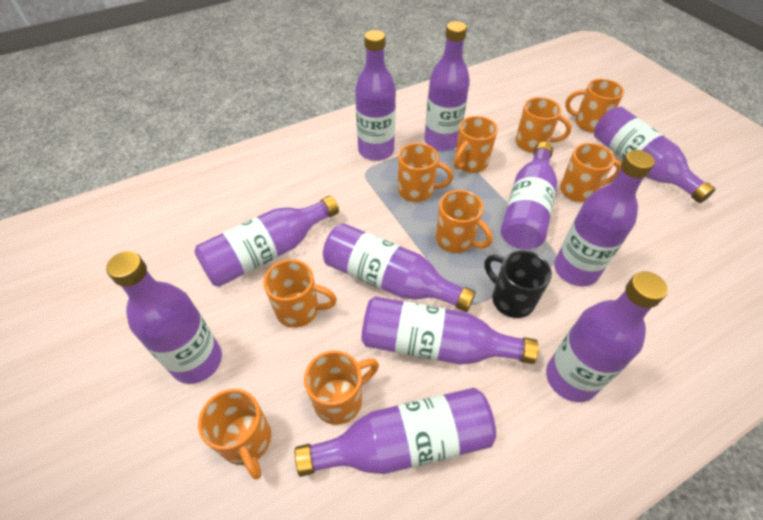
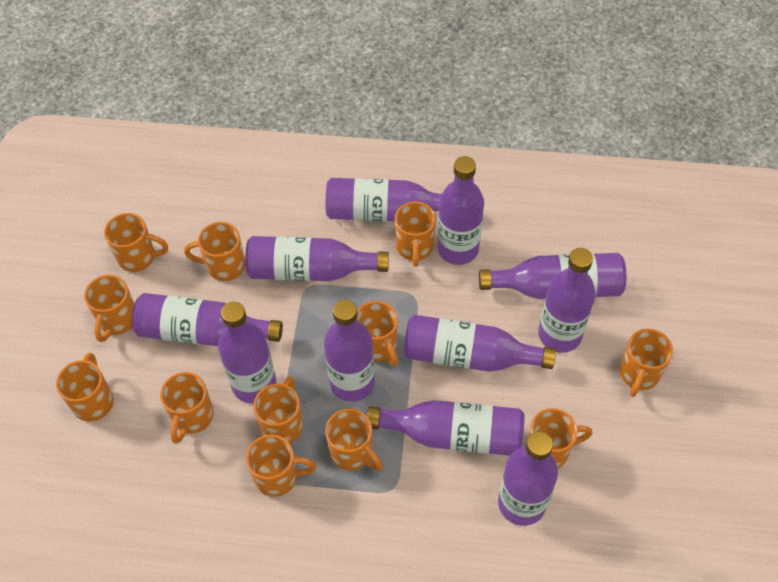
black mug: [484,251,552,318] = 1 -> none = 0
orange mug: [198,389,271,479] [263,259,337,328] [304,350,379,425] [398,143,453,202] [436,190,493,253] [454,116,498,173] [516,97,572,153] [560,143,621,202] [565,79,624,133] = 9 -> [56,353,114,422] [84,275,134,342] [104,213,168,272] [160,372,214,444] [184,222,245,281] [246,435,316,497] [253,376,303,443] [325,408,383,471] [356,301,398,366] [394,202,436,267] [528,408,592,468] [620,329,673,397] = 12

